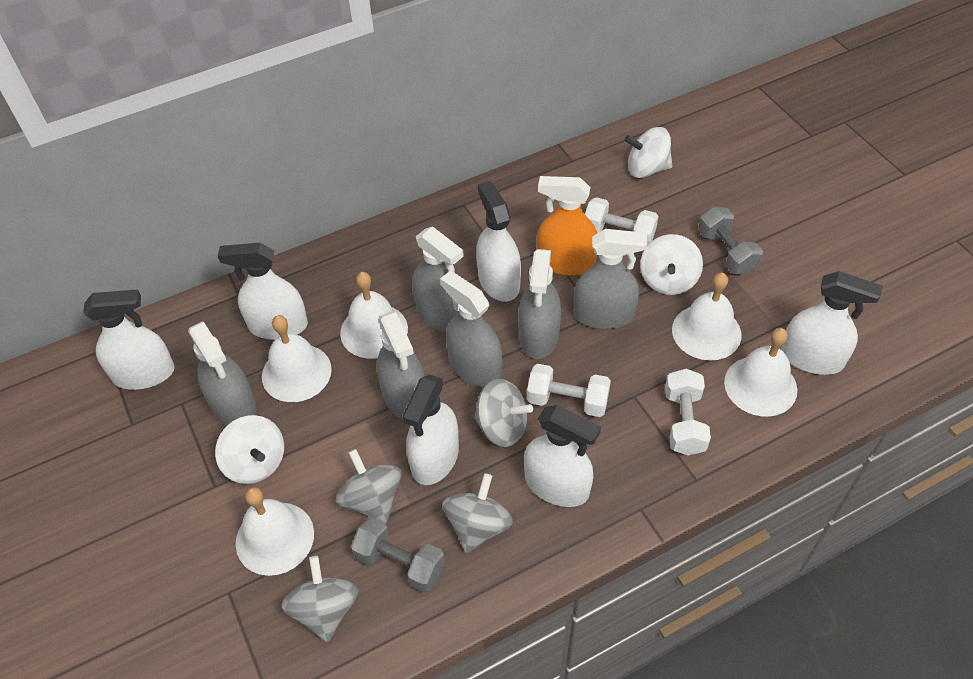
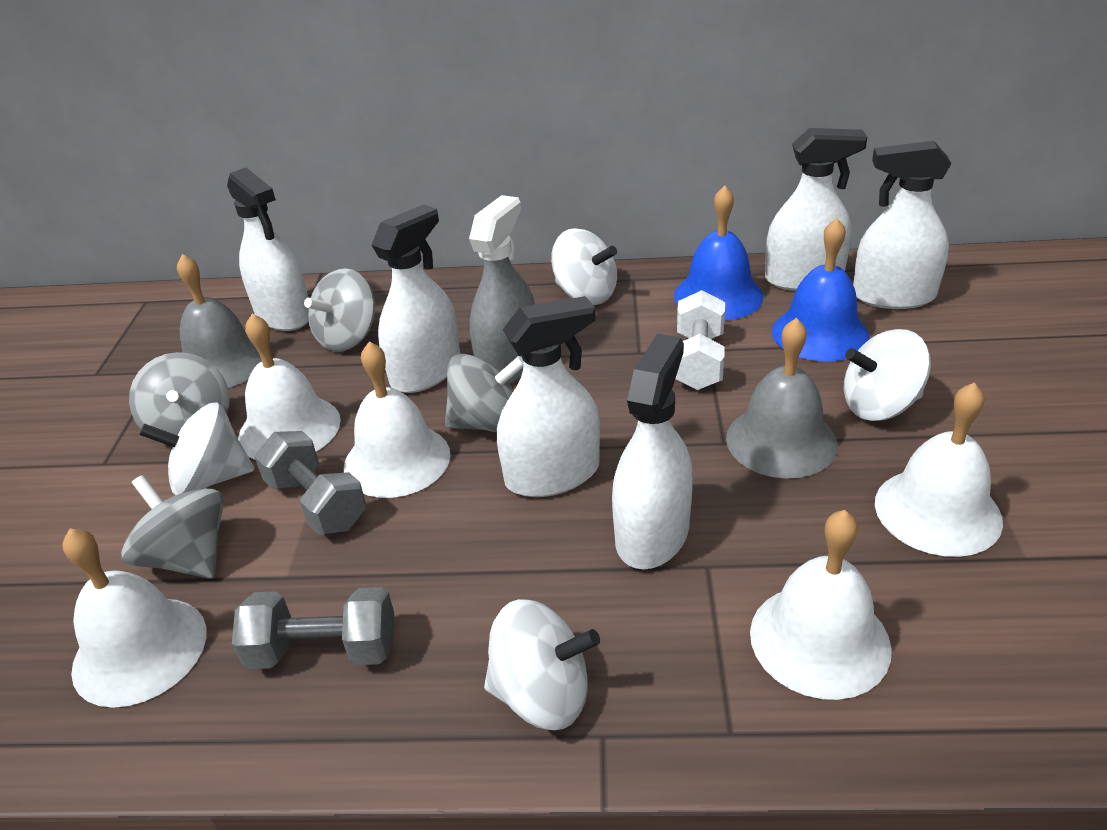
blue bell: none = 0 -> [674,185,764,320] [772,218,870,362] = 2
grey bell: none = 0 -> [177,254,262,388] [726,318,838,478] = 2
grey spray bottle: [188,321,257,426] [377,311,424,419] [412,226,464,332] [440,271,502,387] [518,249,561,359] [574,229,647,329] = 6 -> [469,195,535,384] = 1
orange spray bottle: [537,176,597,276] = 1 -> none = 0
white dumbbell: [527,364,611,417] [585,197,659,246] [665,369,711,456] = 3 -> [675,290,725,390] = 1
white spinning top: [215,415,284,484] [625,127,672,178] [640,234,703,295] = 3 -> [140,402,255,495] [484,599,600,730] [551,228,617,305] [844,329,931,421] = 4

